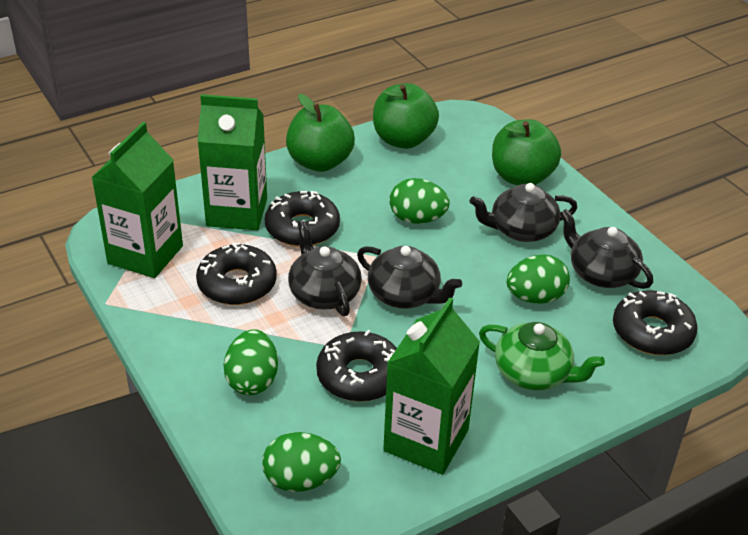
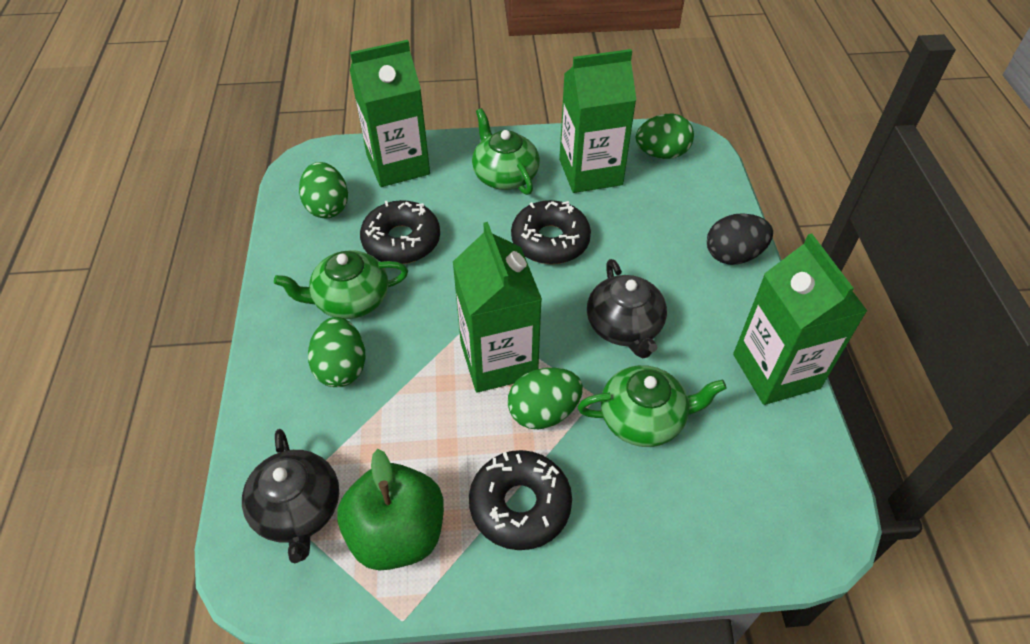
black donut: [196,243,277,305] [265,191,340,247] [316,330,397,402] [613,290,698,355] = 4 -> [360,200,440,264] [469,450,572,550] [511,200,591,264] = 3
black egg: none = 0 -> [707,213,773,265] = 1
black teapot: [288,221,362,316] [357,246,462,309] [469,183,578,242] [560,209,653,289] = 4 -> [242,429,339,563] [587,259,667,359] = 2
green apple: [286,94,355,172] [373,83,439,149] [492,119,561,186] = 3 -> [337,449,444,571] = 1
green carton: [92,122,183,278] [197,94,267,230] [383,297,480,475] = 3 -> [350,40,430,187] [453,222,542,393] [559,49,636,193] [733,233,867,405] = 4
green teapot: [479,322,605,391] = 1 -> [274,250,408,319] [472,108,540,195] [577,365,727,447] = 3

